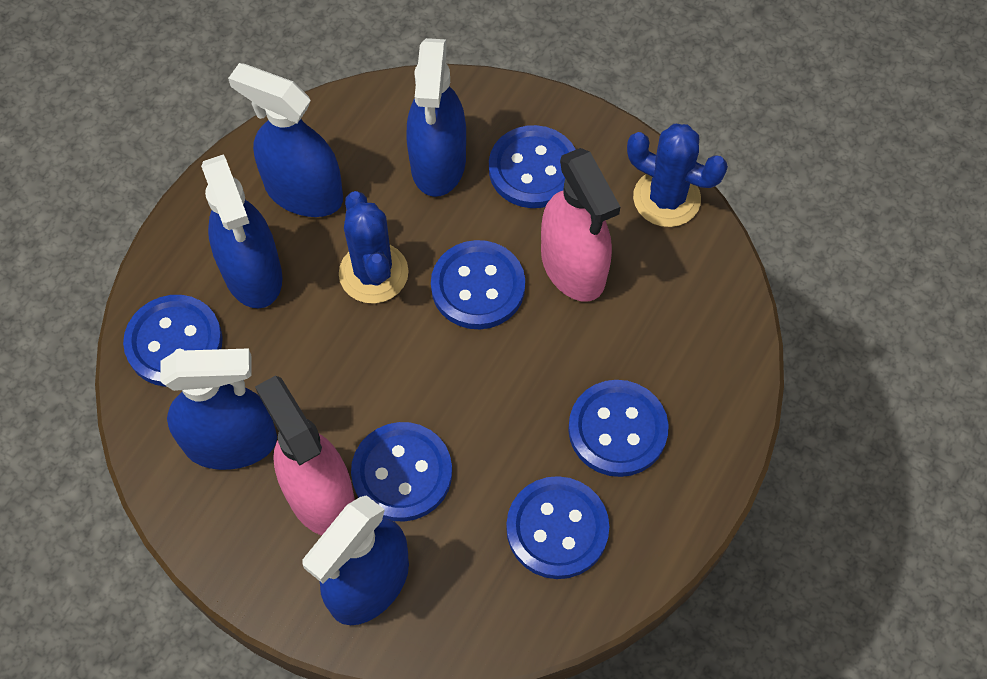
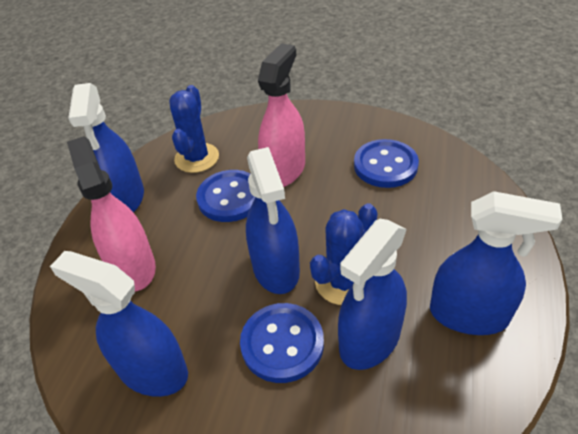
blue button: [123,295,223,387] [351,422,452,521] [431,240,525,329] [489,125,576,208] [506,476,609,579] [568,380,669,477] = 6 -> [196,170,255,222] [240,303,324,383] [354,139,419,188] = 3

